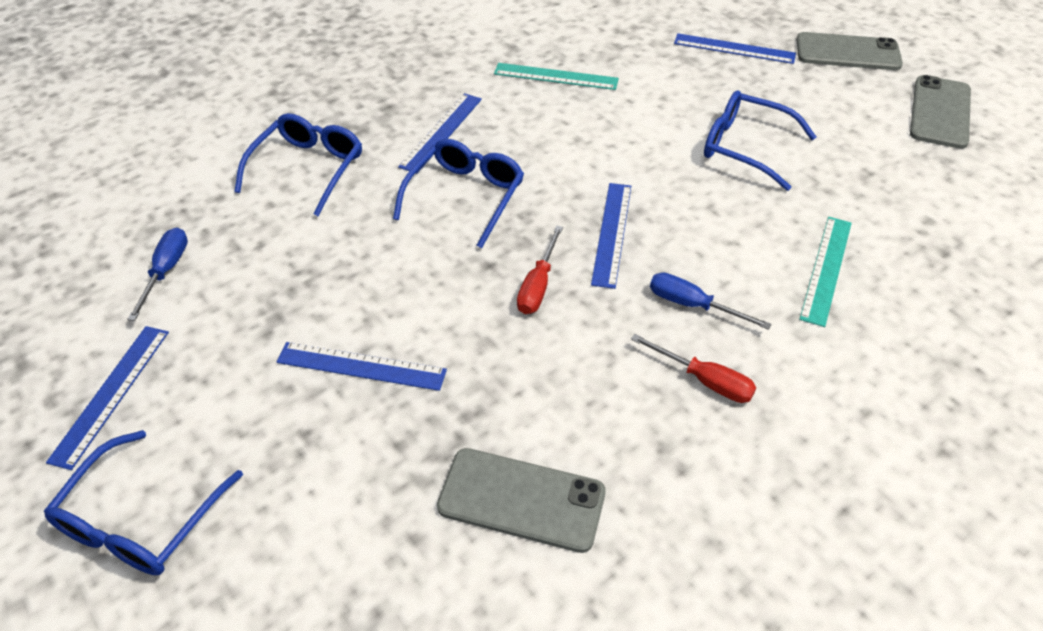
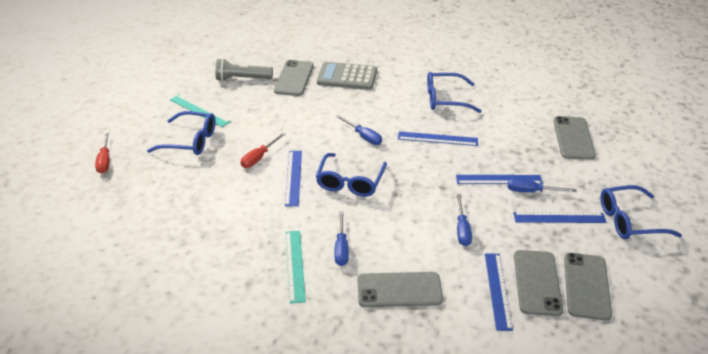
blue screwdriver: [127,228,188,321] [650,273,771,330] = 2 -> [334,212,349,266] [336,115,382,145] [457,195,472,246] [508,178,577,192] = 4
grey calculator: none = 0 -> [317,62,377,90] = 1
grey flashlight: none = 0 -> [216,58,273,81] = 1
grey phone: [437,448,606,553] [796,32,903,70] [910,75,971,149] = 3 -> [274,60,314,96] [358,272,443,307] [514,250,563,316] [553,116,596,160] [564,253,612,321] = 5

